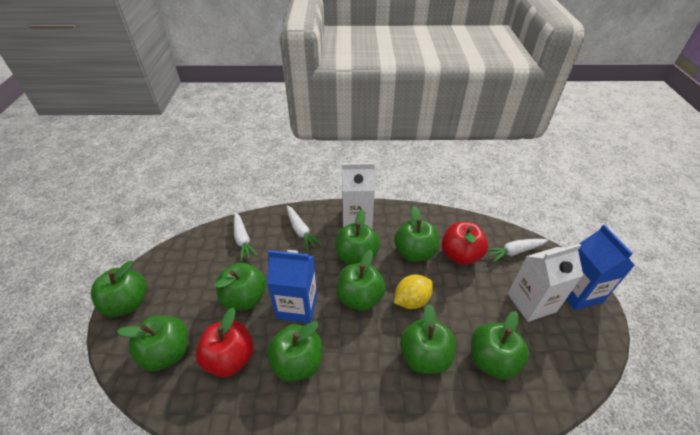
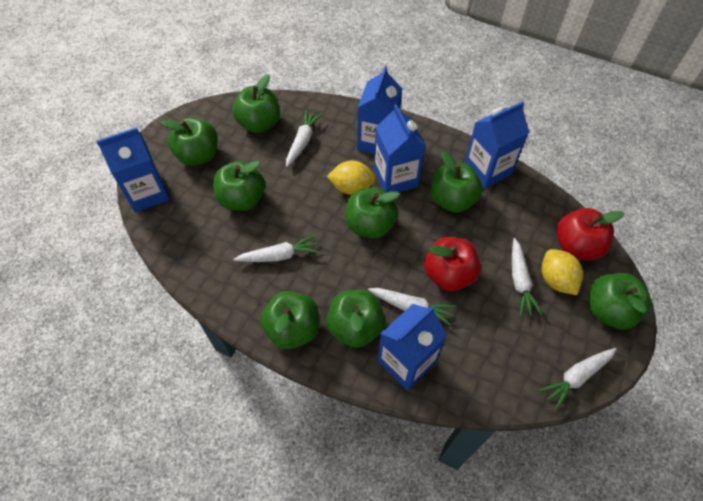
blue carton: [267,250,317,323] [566,225,635,310] = 2 -> [96,127,170,212] [357,66,402,154] [374,104,426,193] [378,304,447,390] [465,101,529,188] = 5
green apple: [91,260,147,317] [117,316,188,371] [215,263,266,310] [267,321,323,382] [336,210,380,265] [337,250,386,311] [394,206,439,262] [400,304,456,374] [471,311,529,380] = 9 -> [161,117,218,166] [213,161,265,211] [232,74,280,133] [260,291,319,349] [326,290,385,348] [346,187,400,239] [430,151,482,213] [589,273,651,329] = 8
white carrot: [234,212,258,262] [286,206,322,251] [488,239,548,263] = 3 -> [234,235,319,262] [286,109,323,167] [368,288,456,326] [512,238,542,316] [539,348,617,410] = 5
white carton: [342,163,375,229] [508,244,583,322] = 2 -> none = 0
yellow lemon: [394,275,433,309] = 1 -> [327,161,376,195] [542,249,583,295] = 2

